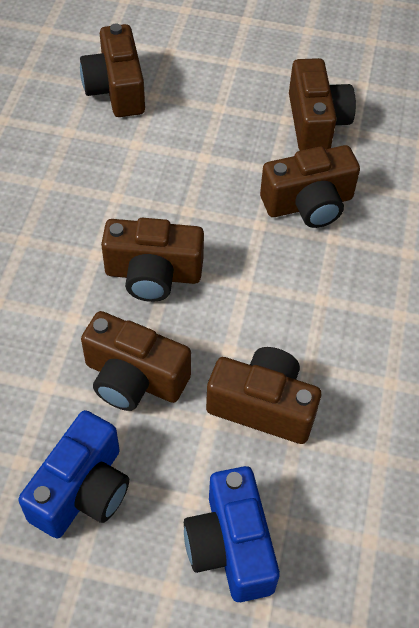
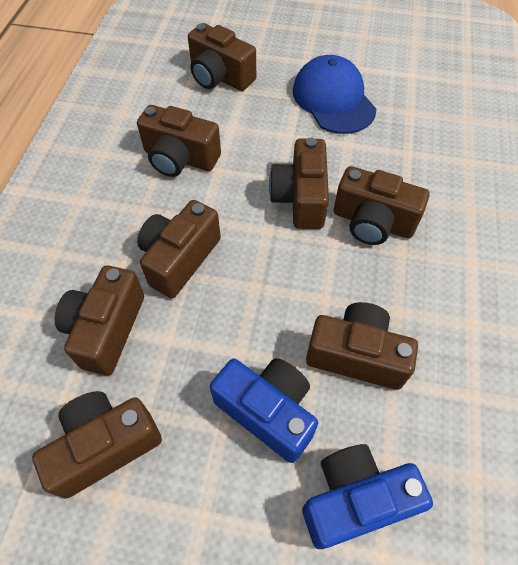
blue cap: none = 0 -> [293,55,377,134] = 1
brown camera: [80,24,145,117] [81,311,191,411] [101,218,204,302] [206,347,321,444] [260,145,360,228] [289,58,356,151] = 6 -> [32,391,162,499] [55,265,144,376] [137,105,221,177] [137,200,221,298] [188,23,256,91] [269,137,329,229] [306,302,418,390] [334,166,429,245] = 8

